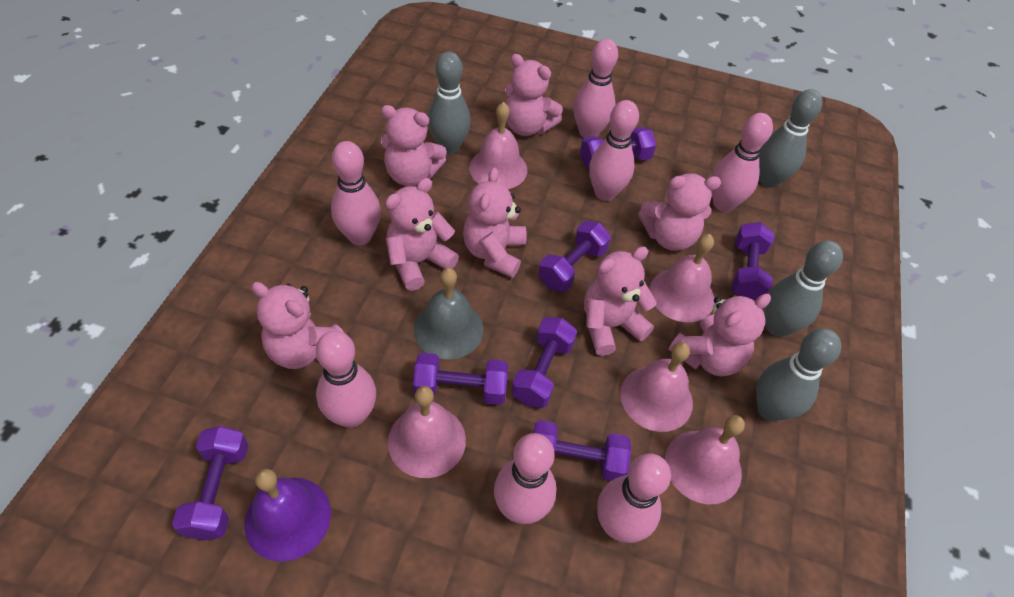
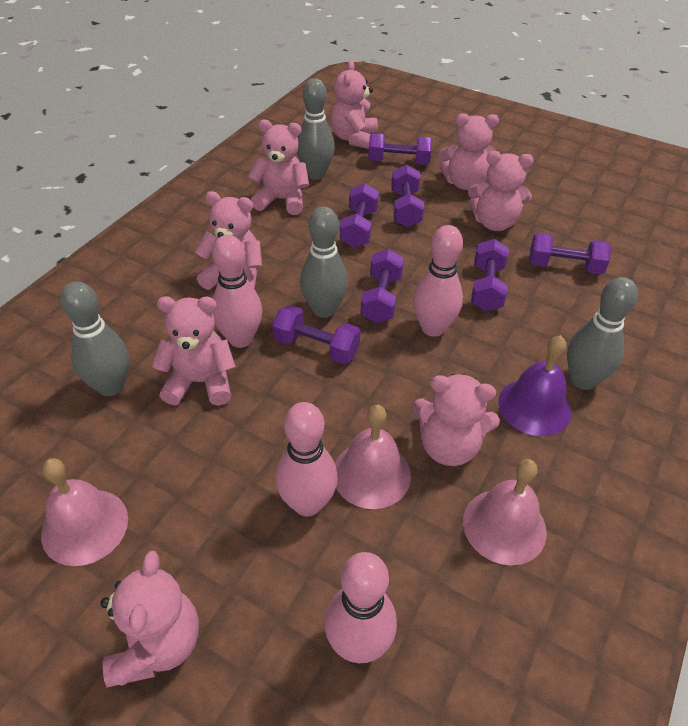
grey bell: [414,268,484,360] = 1 -> none = 0
pink bell: [388,386,466,478] [469,102,527,189] [620,342,693,432] [649,234,714,322] [665,415,745,504] = 5 -> [41,458,128,566] [335,405,411,509] [463,459,547,565] = 3
pink bowling pin: [316,330,376,428] [331,141,381,245] [494,433,557,524] [573,39,618,138] [589,100,639,201] [597,453,671,543] [712,113,773,212] = 7 -> [213,235,262,348] [275,402,338,516] [324,552,397,663] [413,225,463,337] = 4

